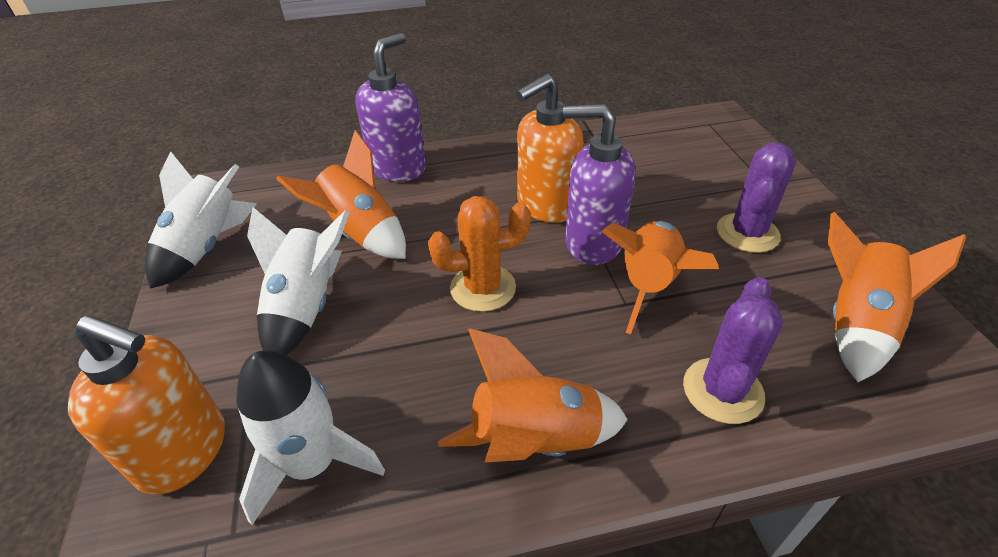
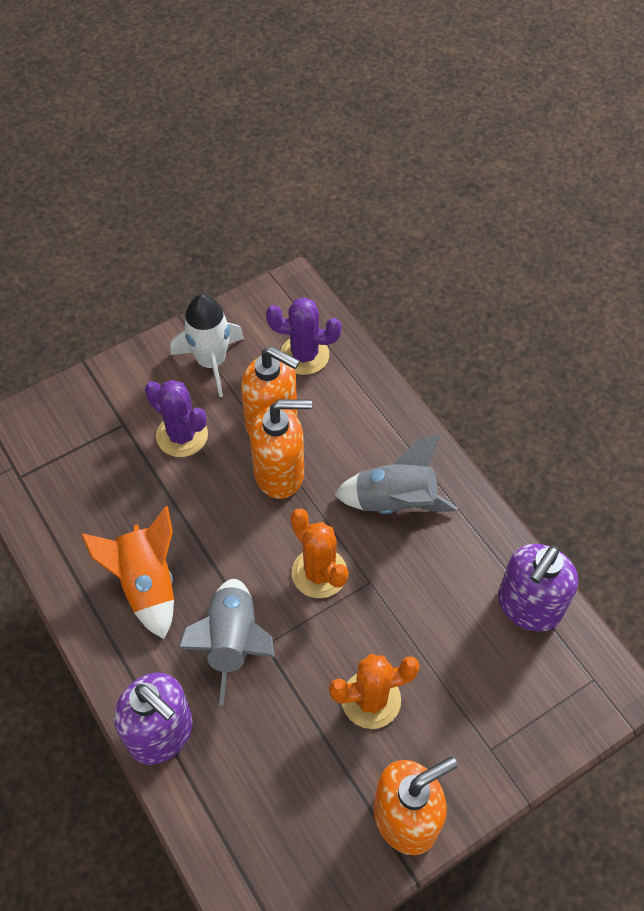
grey rocket: none = 0 -> [178,579,274,706] [334,434,458,514] = 2
orange cactus: [428,196,531,312] = 1 -> [290,509,349,598] [329,654,420,729] = 2
orange rocket: [276,130,406,259] [438,328,628,463] [601,221,719,334] [828,212,966,382] = 4 -> [81,506,174,639] = 1
orange soap dispenser: [68,316,225,495] [516,74,584,223] = 2 -> [241,346,300,436] [250,399,312,499] [373,756,458,855] = 3
white rocket: [145,151,257,289] [236,350,385,525] [247,207,350,355] = 3 -> [170,294,244,397] = 1

